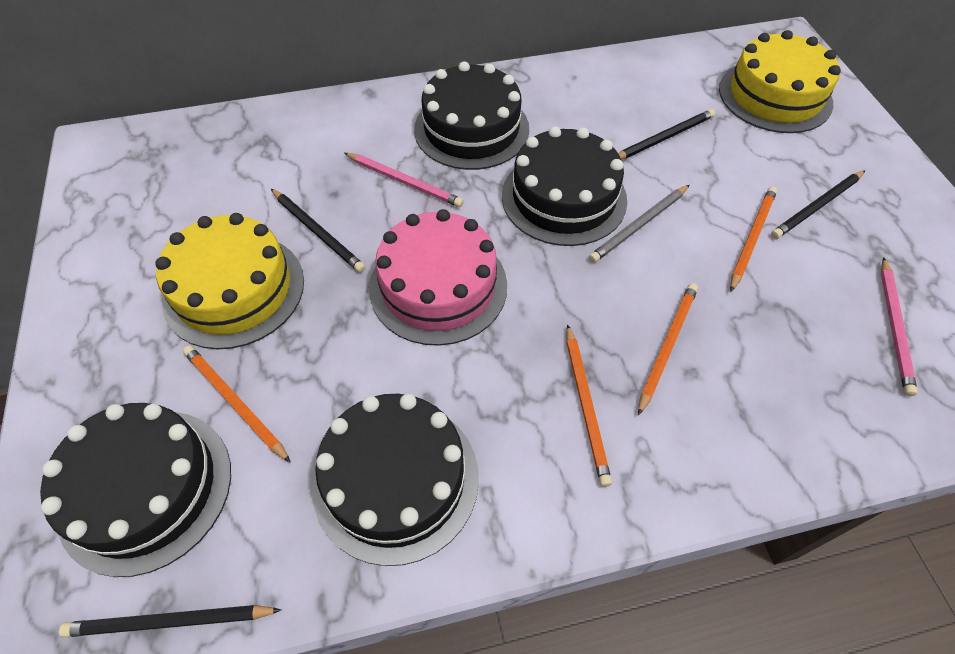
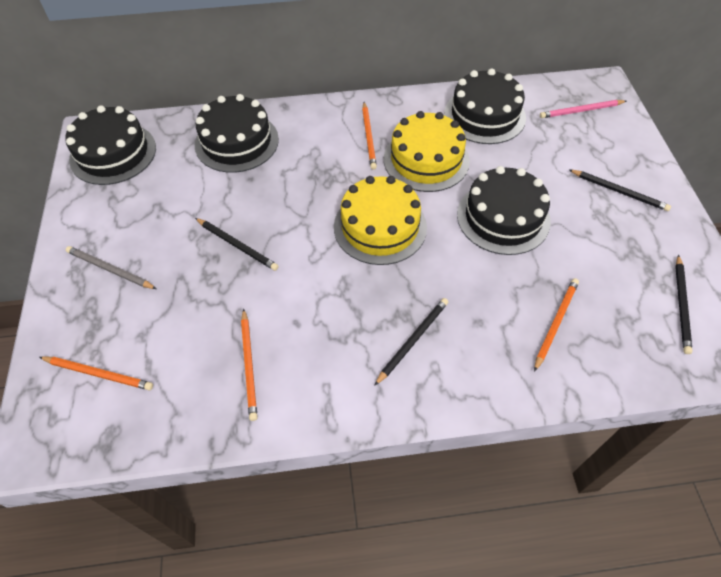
pink cake: [369,209,507,346] = 1 -> none = 0
pink pencil: [345,153,464,207] [881,257,918,396] = 2 -> [540,100,626,118] = 1

